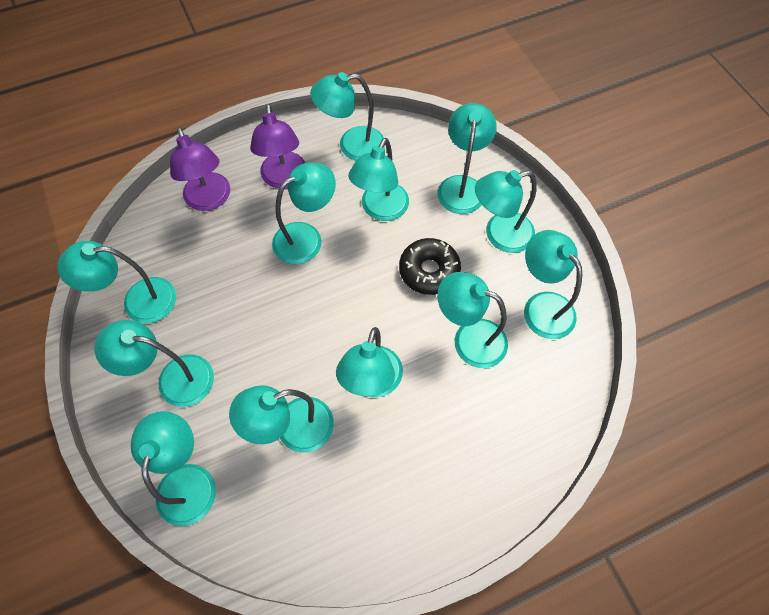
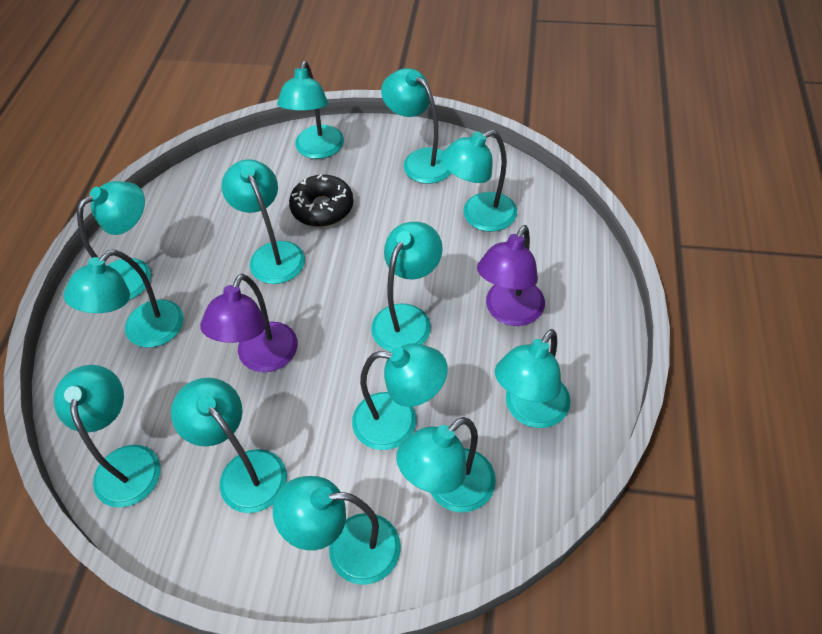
turquoise lamp: [57,241,176,323] [94,320,214,407] [131,411,216,526] [229,385,334,453] [272,163,336,264] [310,72,385,161] [336,327,403,397] [348,138,409,221] [437,272,508,368] [438,103,497,214] [475,170,537,253] [524,230,582,339] = 12 -> [54,365,161,508] [64,250,184,348] [77,181,151,300] [171,378,287,513] [221,159,305,284] [273,476,401,585] [277,61,344,159] [352,343,448,450] [371,222,443,351] [381,68,451,184] [396,417,496,512] [440,130,517,232] [495,329,571,428] = 13

